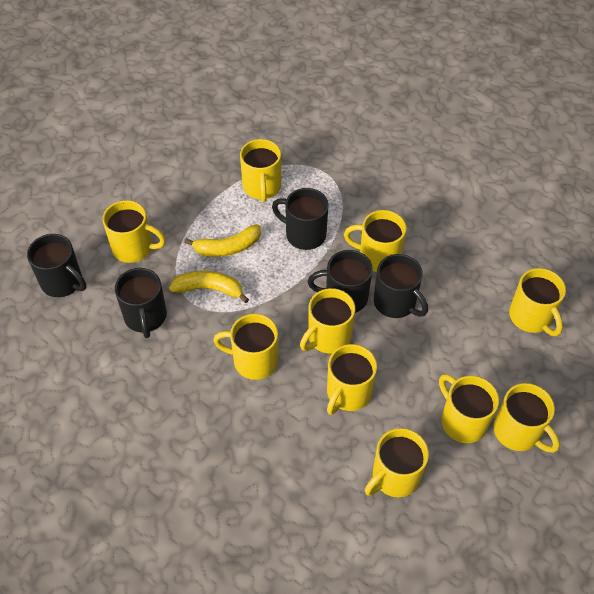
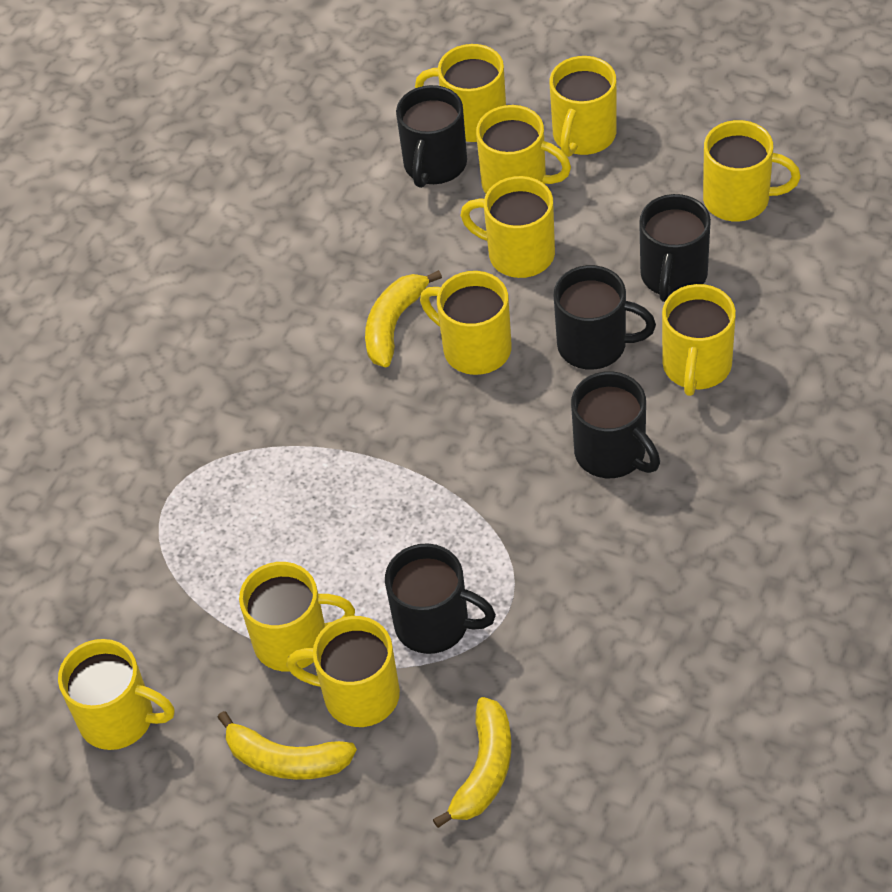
yellow banana: [169,271,249,303] [184,224,261,257] = 2 -> [217,711,357,780] [365,270,442,368] [433,697,511,828] = 3

